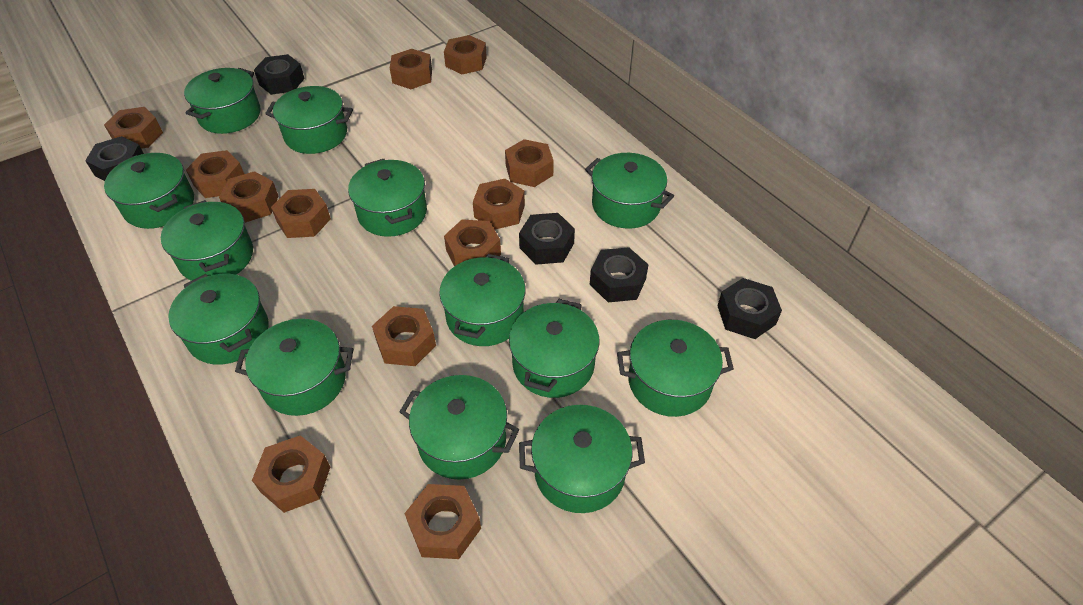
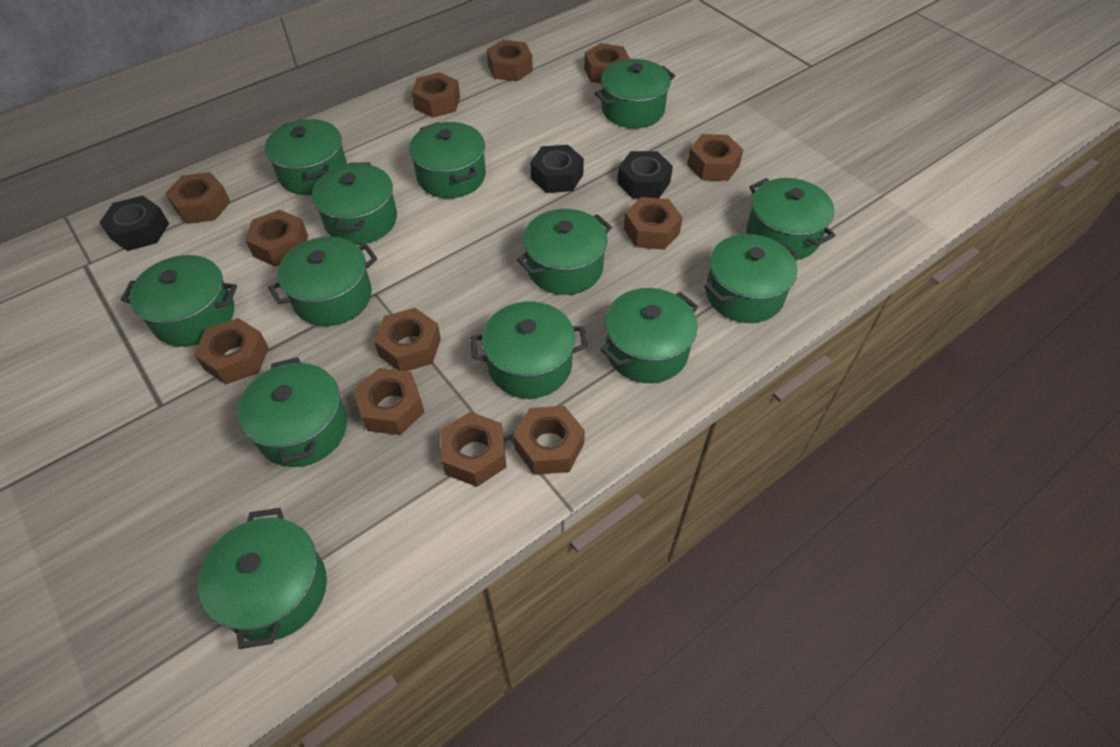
black nut: [85,136,144,181] [254,54,305,95] [519,213,575,265] [590,247,648,302] [718,278,782,339] = 5 -> [99,196,169,251] [530,145,584,193] [617,151,673,199] = 3

